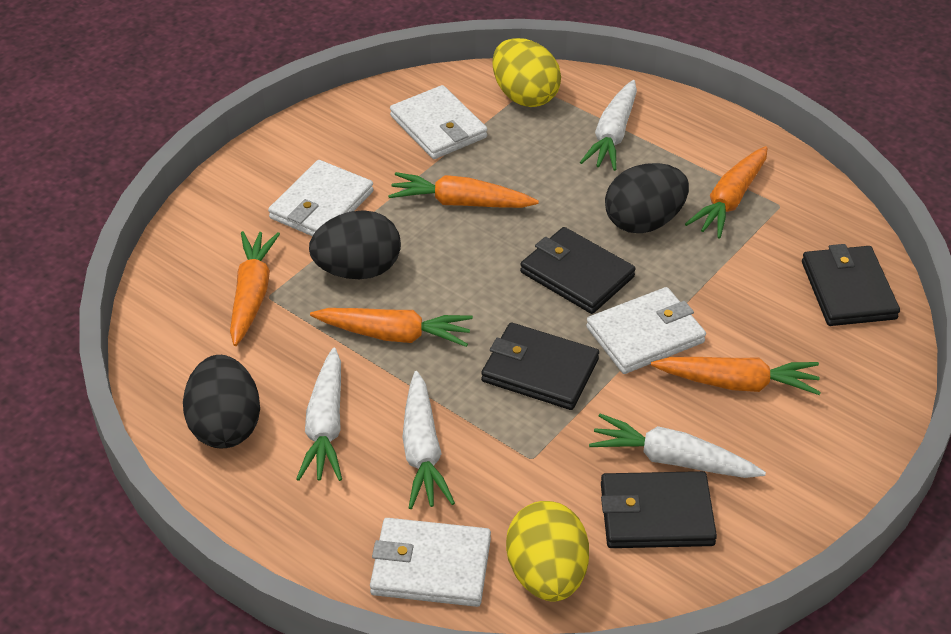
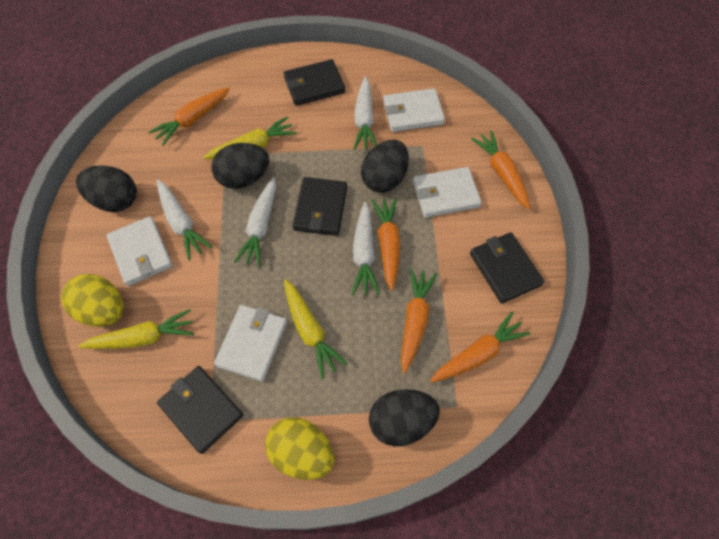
black egg: [183,355,260,448] [309,210,401,279] [605,163,689,233] = 3 -> [76,165,137,212] [211,143,269,189] [361,140,409,193] [369,389,440,446] = 4
yellow carrot: none = 0 -> [78,309,194,349] [203,116,297,159] [284,279,348,379] = 3

